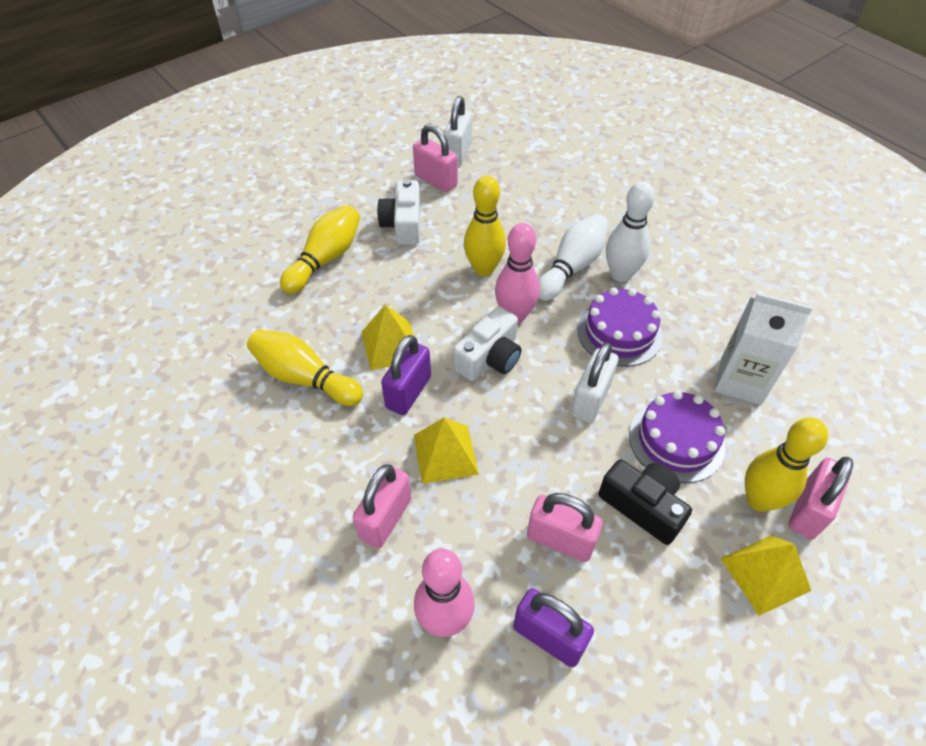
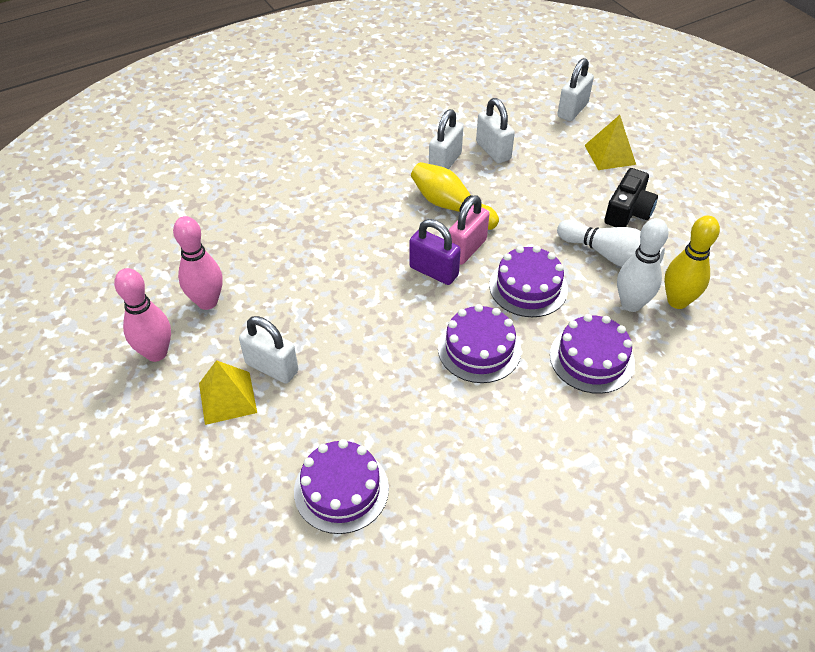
pink padlock: [353,464,412,549] [413,124,458,192] [527,493,603,562] [788,457,853,539] = 4 -> [449,195,489,265] = 1
purple cake: [577,287,663,367] [629,390,726,483] = 2 -> [294,439,389,534] [438,304,521,383] [489,246,568,317] [550,314,635,394] = 4
purple padlock: [381,335,431,415] [513,588,594,667] = 2 -> [409,219,461,285] = 1
white camera: [377,179,420,245] [453,306,521,381] = 2 -> none = 0
white carton: [714,293,813,405] = 1 -> none = 0
white padlock: [444,96,472,166] [571,342,618,423] = 2 -> [239,316,298,384] [429,109,463,169] [476,98,515,163] [557,58,594,121] = 4
yellow bowling pin: [247,329,363,406] [280,205,360,294] [464,176,506,276] [745,418,828,512] = 4 -> [411,162,499,230] [664,216,720,309] = 2
yellow pyramid: [362,304,414,370] [414,417,479,484] [721,535,811,616] = 3 -> [199,360,257,425] [584,115,636,170] = 2

